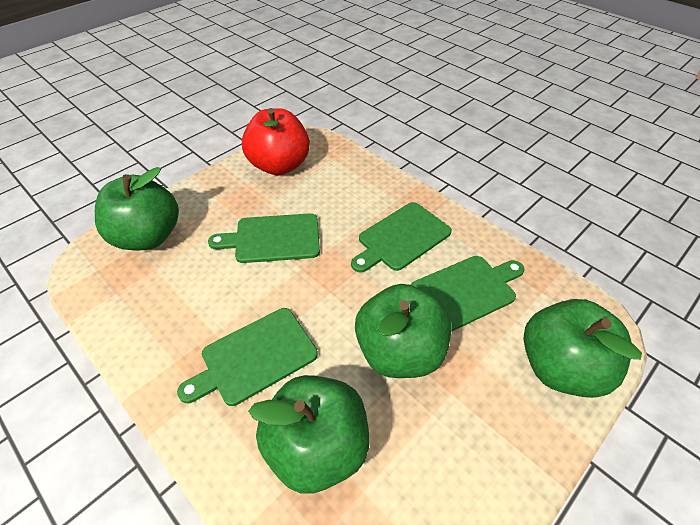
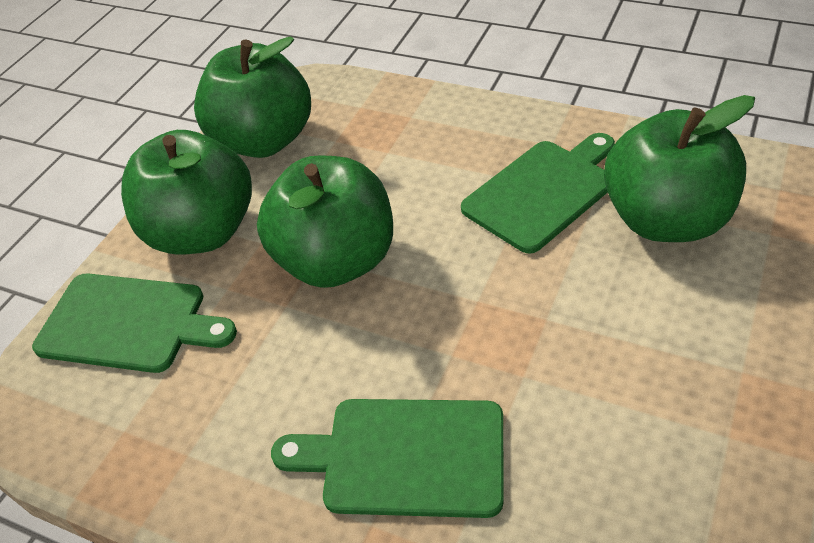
green cutting board: [177,308,318,406] [208,213,320,263] [351,202,452,273] [411,256,525,332] = 4 -> [32,273,237,373] [271,399,504,518] [461,133,615,254] = 3
red apple: [242,108,310,175] = 1 -> none = 0

